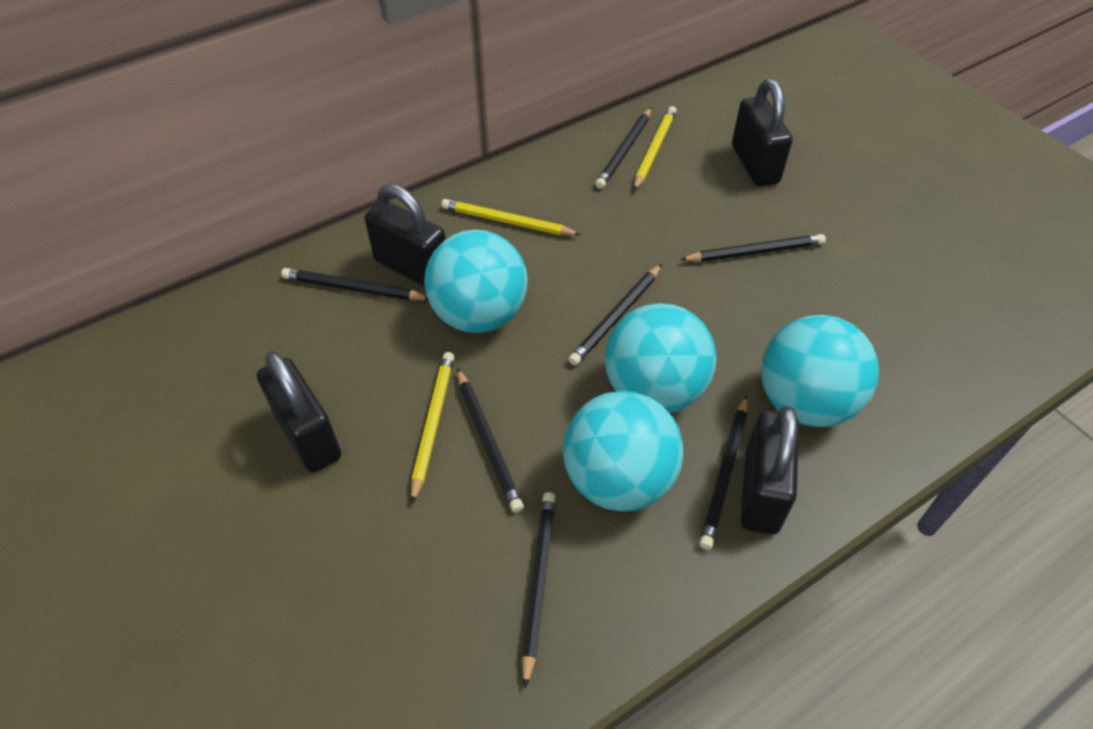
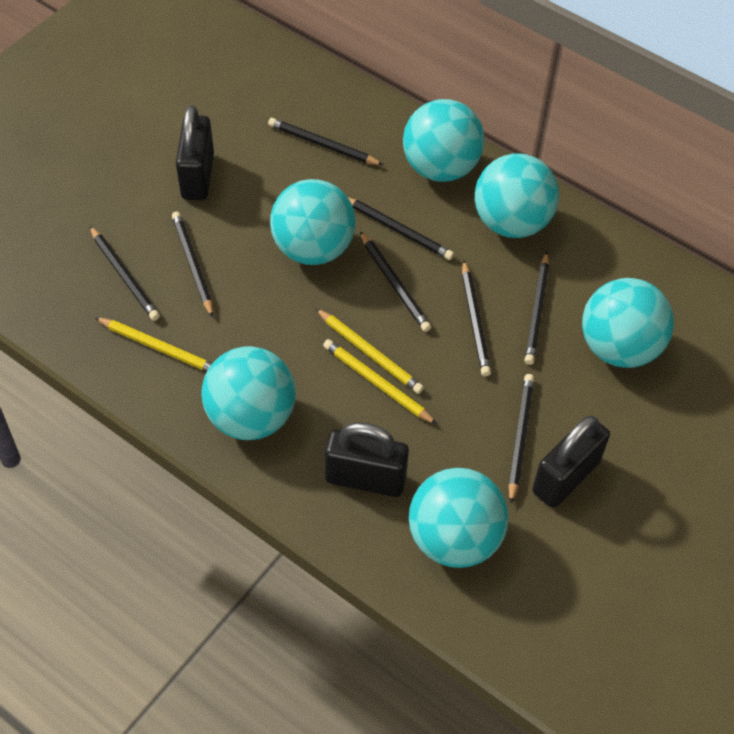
black padlock: [257,351,341,473] [365,184,446,287] [732,79,793,187] [741,406,799,535] = 4 -> [176,105,214,200] [325,422,409,497] [532,415,610,508] = 3
black pencil: [281,268,428,301] [457,368,524,513] [522,492,556,688] [568,264,662,365] [595,108,651,189] [680,234,826,262] [699,395,747,550] = 7 -> [90,226,160,321] [172,211,213,318] [268,118,383,165] [348,197,454,260] [360,231,431,332] [462,260,491,376] [508,374,534,504] [525,252,549,365] = 8
turquoise ball: [424,230,528,333] [563,391,683,512] [605,303,717,413] [761,315,879,427] = 4 -> [202,346,296,440] [270,179,356,265] [403,99,485,182] [409,468,509,568] [475,154,559,238] [582,278,674,368] = 6

